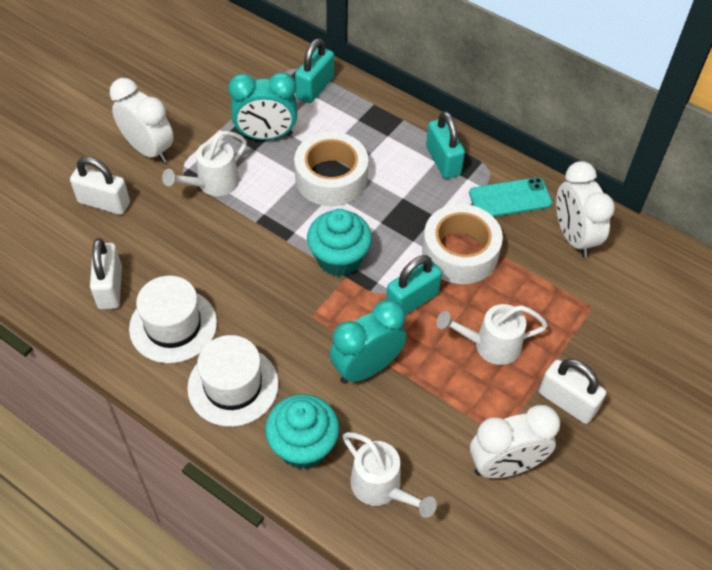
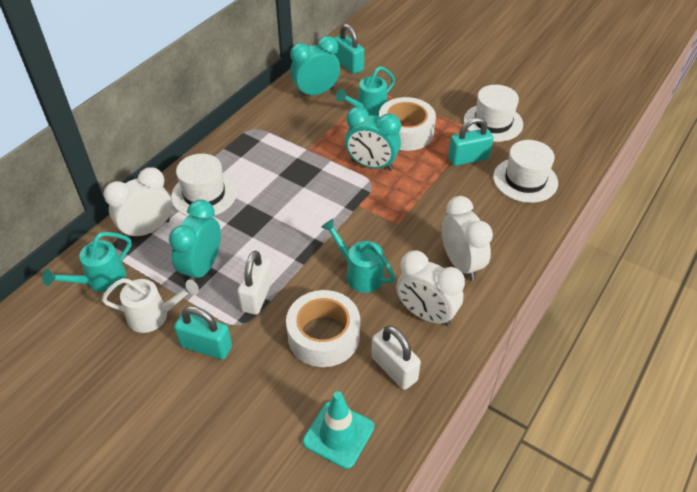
turquoise clock: [228,72,297,140] [330,299,406,384] = 2 -> [169,200,221,281] [290,36,340,98] [345,107,401,171] = 3
turquoise cupcake: [265,394,339,469] [307,209,372,276] = 2 -> none = 0
turquoise phone: [469,177,552,217] = 1 -> none = 0
turquoise traffic cone: none = 0 -> [303,391,374,469] = 1
turquoise watering can: none = 0 -> [42,232,132,292] [321,219,395,293] [336,66,395,116] = 3
white hat: [129,276,217,363] [187,335,279,427] = 2 -> [171,154,237,216] [464,85,523,142] [493,140,558,203] = 3
white padlock: [70,157,130,215] [90,238,122,310] [539,359,606,424] = 3 -> [237,251,273,315] [371,325,421,390] = 2
white watering can: [162,131,247,196] [343,432,437,518] [437,304,548,365] = 3 -> [102,278,199,333] = 1

